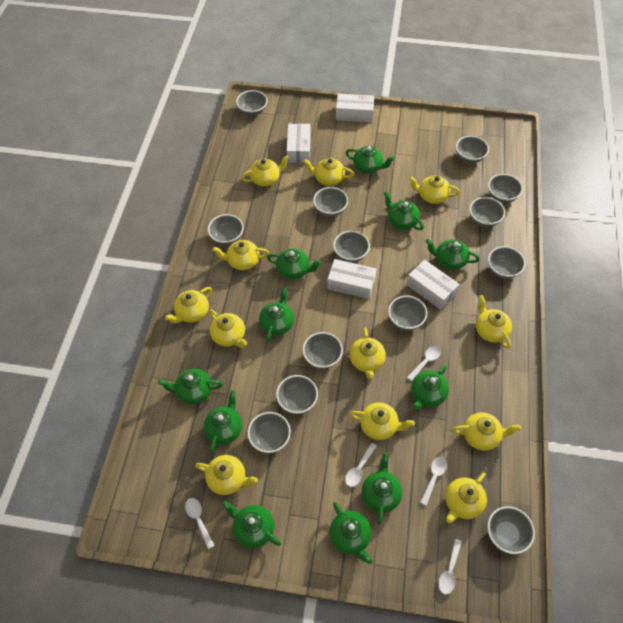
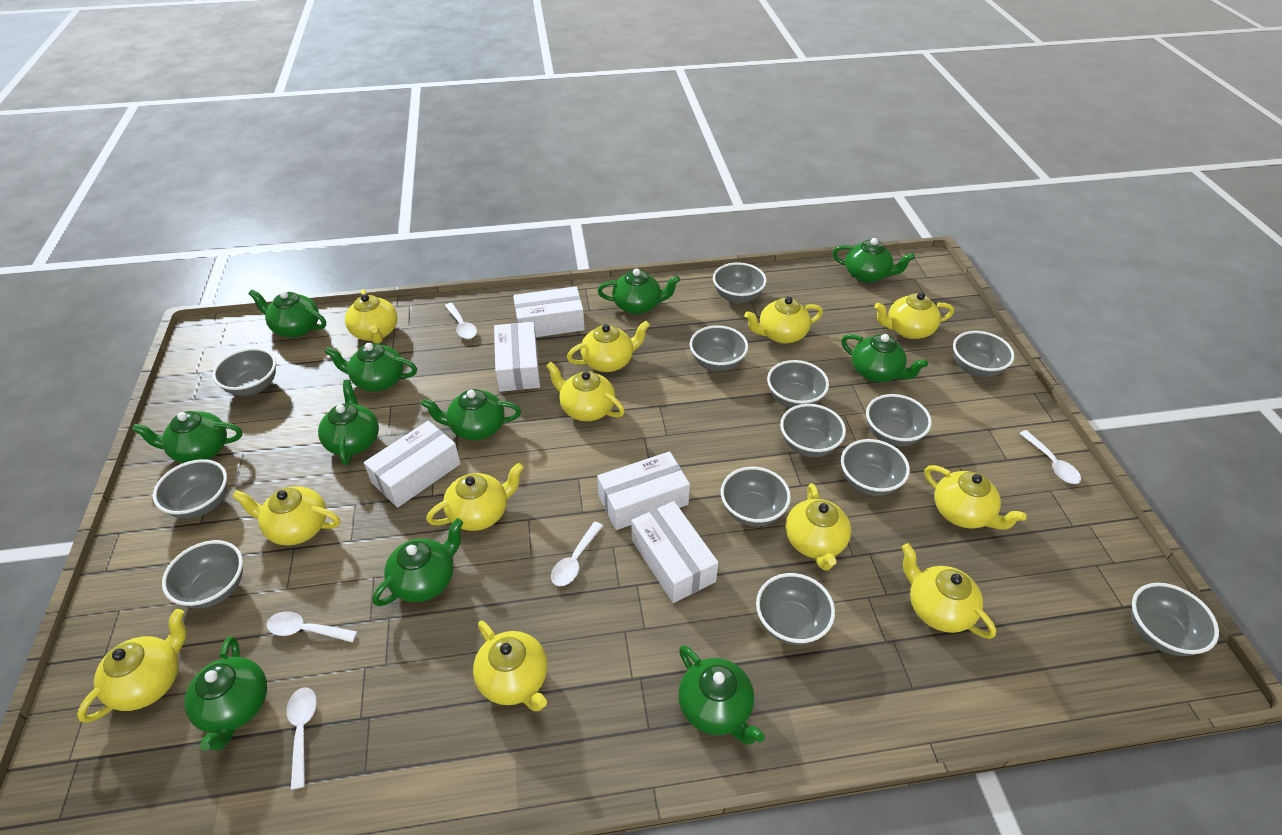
white box: [286,123,311,163] [327,259,377,299] [336,93,374,122] [406,260,459,310] = 4 -> [364,421,461,508] [494,322,540,392] [513,286,585,337] [597,451,690,530] [631,501,718,603] = 5

